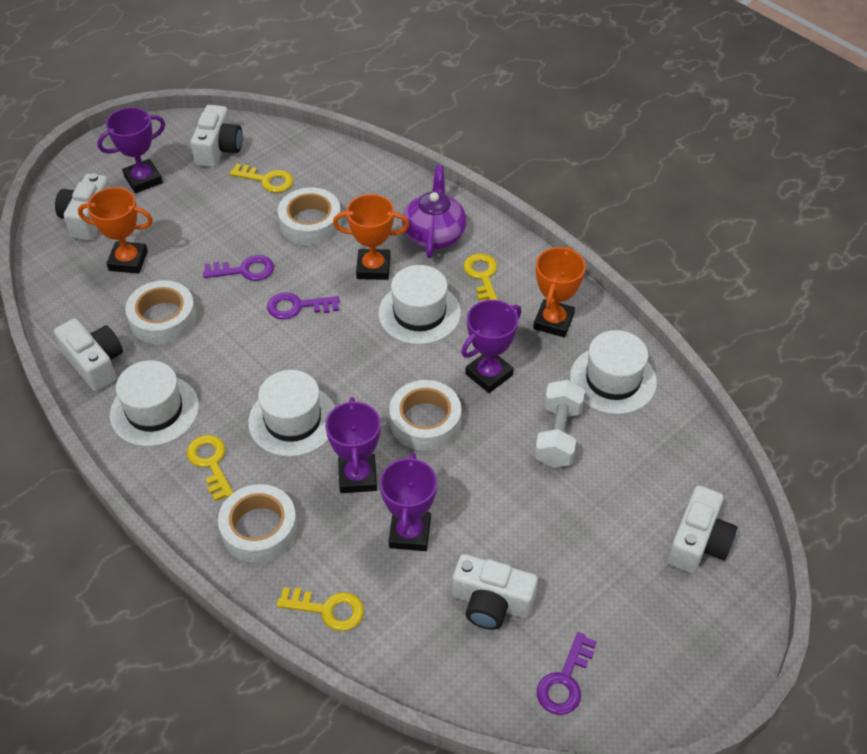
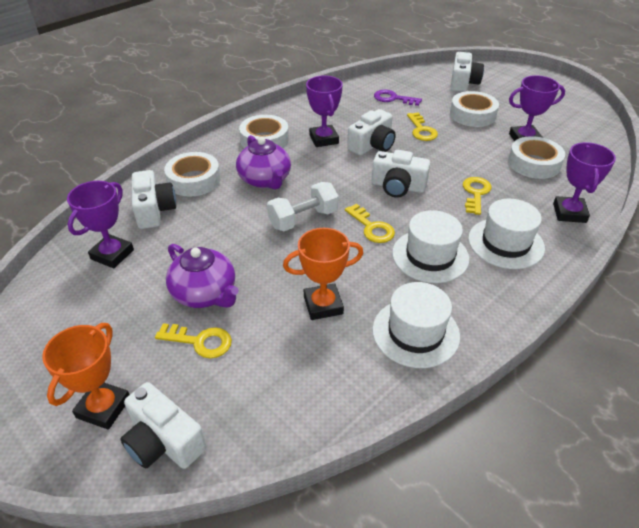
orange trophy: [78,187,153,274] [333,194,409,280] [533,246,586,338] = 3 -> [42,323,129,430] [283,228,363,320] = 2
purple key: [203,255,274,281] [267,292,340,320] [537,632,597,715] = 3 -> [374,90,422,106] = 1
purple teapot: [402,165,467,258] = 1 -> [166,244,239,308] [236,135,291,189] = 2
white hat: [110,360,199,447] [248,370,335,457] [378,265,461,345] [570,330,657,414] = 4 -> [372,282,460,368] [392,210,469,283] [468,199,545,269] = 3

